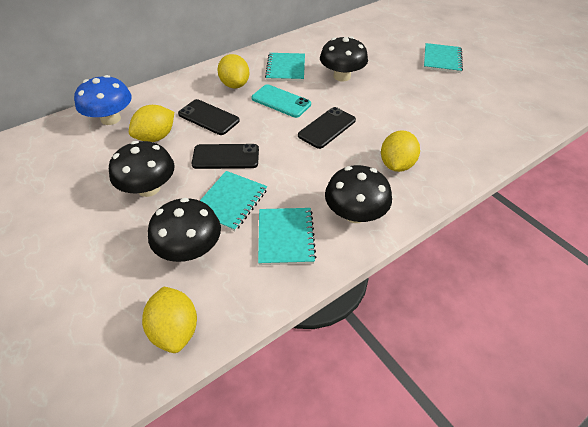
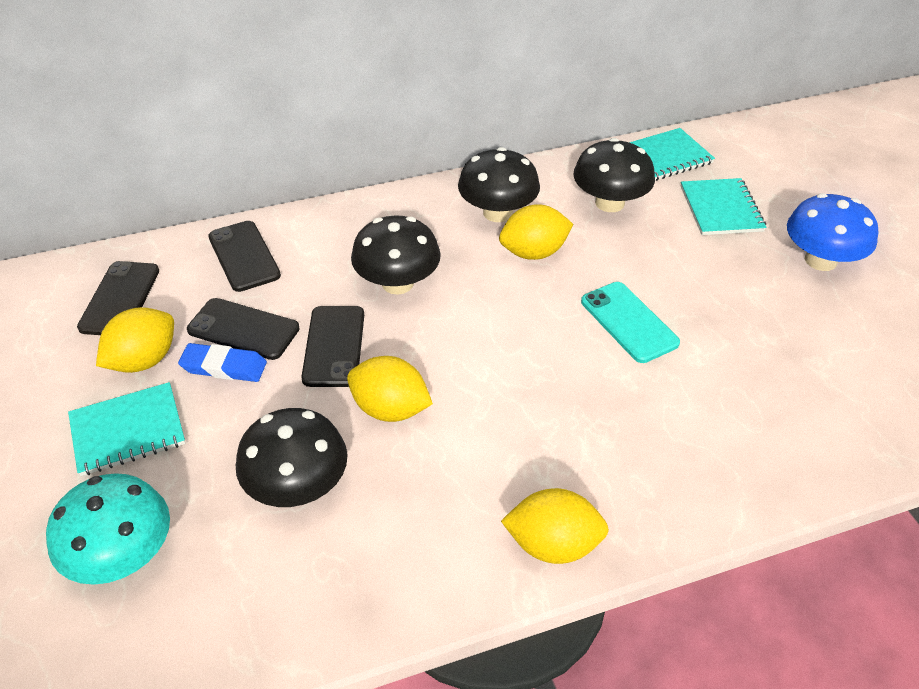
black phone: [178,99,240,135] [192,144,259,169] [298,107,356,149] = 3 -> [77,261,159,335] [187,298,300,360] [208,221,281,292] [301,306,364,387] = 4
blue eraser: none = 0 -> [178,343,267,382] = 1
turquoise mushroom: none = 0 -> [46,473,170,585] = 1
turquoise notebook: [200,171,267,231] [258,208,316,265] [265,53,305,81] [424,43,463,73] = 4 -> [68,382,185,476] [629,128,715,181] [681,178,767,235] = 3

